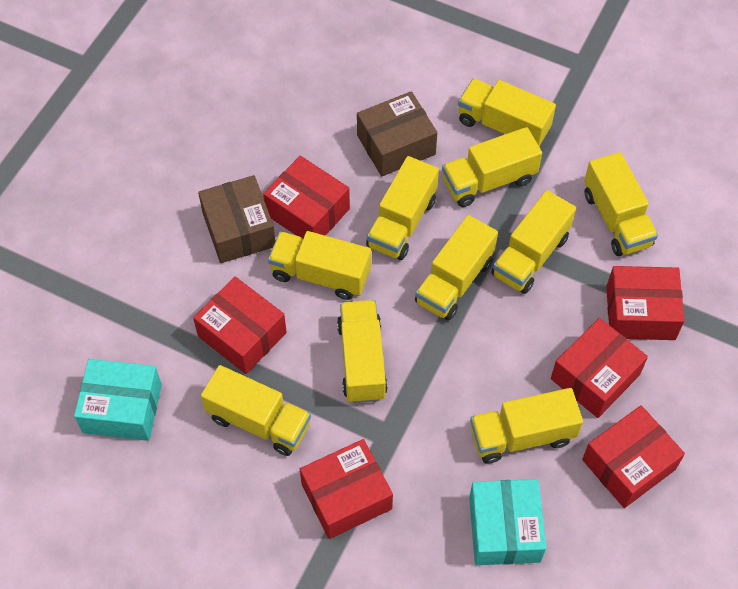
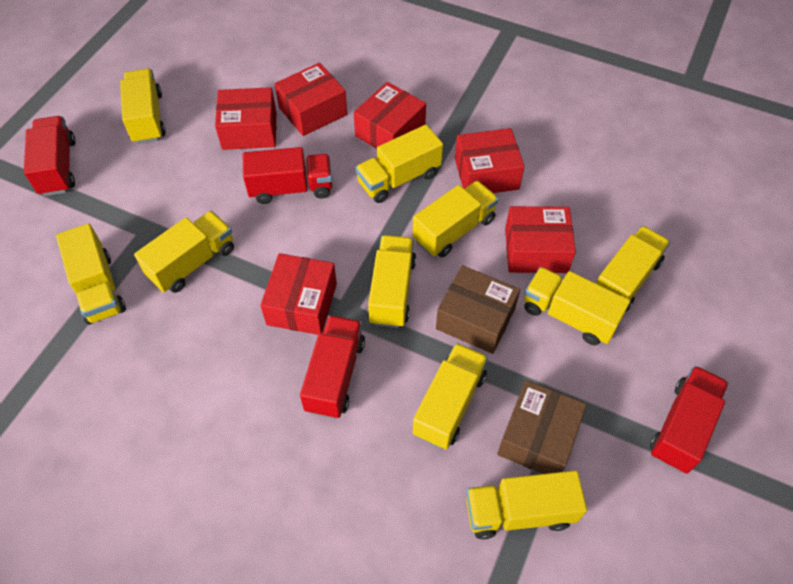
red truck: none = 0 -> [24,116,75,196] [243,147,332,204] [300,315,365,419] [650,366,729,474] = 4
turquoise box: [74,359,162,441] [469,479,546,565] = 2 -> none = 0

